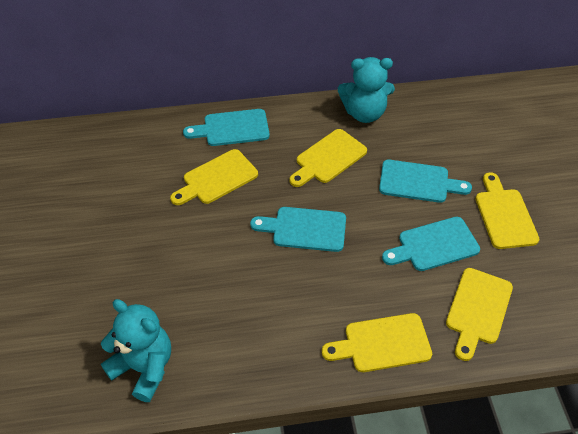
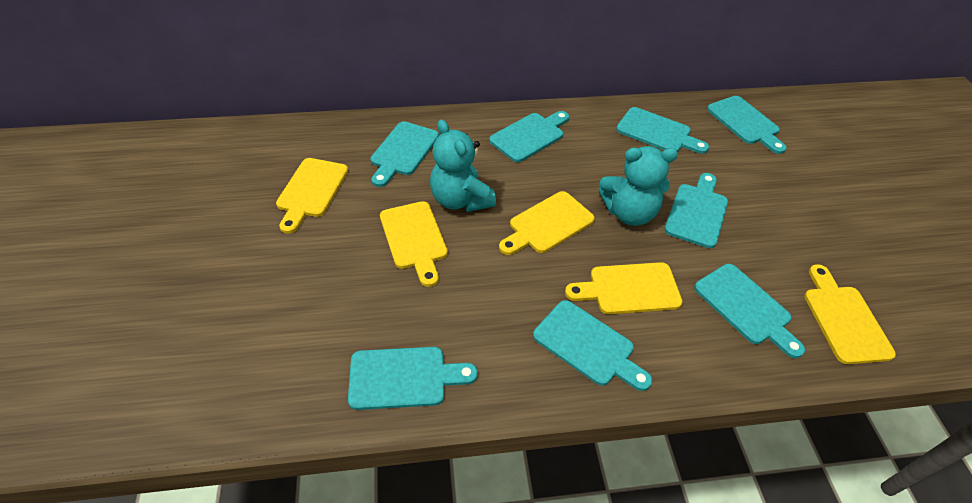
turquoise cutting board: [183,109,270,146] [250,207,346,252] [379,160,472,203] [382,217,480,271] = 4 -> [348,347,478,410] [370,121,439,187] [489,111,569,162] [533,300,652,391] [616,107,709,154] [665,173,728,248] [694,264,805,358] [707,96,787,154] = 8

